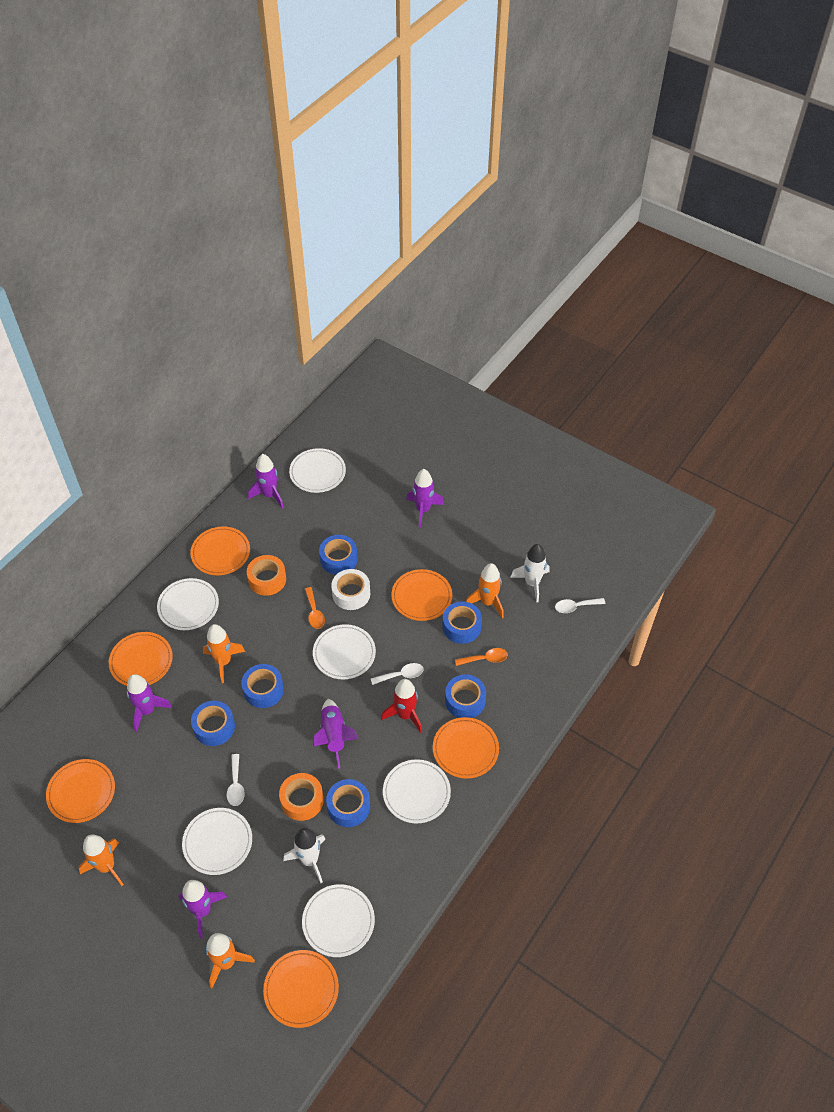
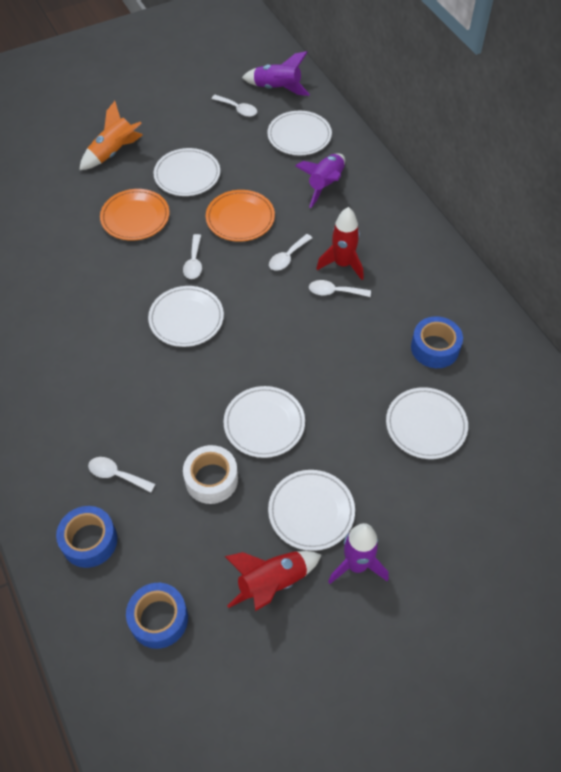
blue tape: [191,701,235,746] [241,664,284,708] [319,535,358,575] [326,779,370,827] [442,601,482,644] [445,674,486,718] = 6 -> [56,506,117,568] [126,583,188,649] [411,316,463,368] = 3
orange plate: [46,759,115,823] [109,632,173,686] [190,526,250,575] [263,950,339,1028] [391,569,452,621] [433,717,499,779] = 6 -> [100,189,170,241] [206,190,275,242] = 2
orange rocket: [79,834,124,886] [203,624,245,683] [206,933,255,988] [466,563,504,618] = 4 -> [79,101,143,170] = 1
orange spoon: [305,587,325,629] [455,648,508,666] = 2 -> none = 0
orange tape: [247,555,286,596] [279,773,324,821] = 2 -> none = 0
purple rocket: [127,674,172,732] [179,880,227,938] [248,454,284,508] [313,699,358,769] [406,469,444,527] = 5 -> [242,51,310,96] [295,153,345,208] [328,523,389,584] = 3
red rocket: [381,679,422,733] = 1 -> [225,551,321,611] [316,207,363,280] = 2
white rocket: [283,828,325,883] [510,544,549,602] = 2 -> none = 0
white spoon: [227,754,245,806] [371,663,424,685] [555,598,606,613] = 3 -> [88,457,155,492] [183,234,202,279] [211,95,257,117] [269,234,312,271] [309,280,371,297] = 5

